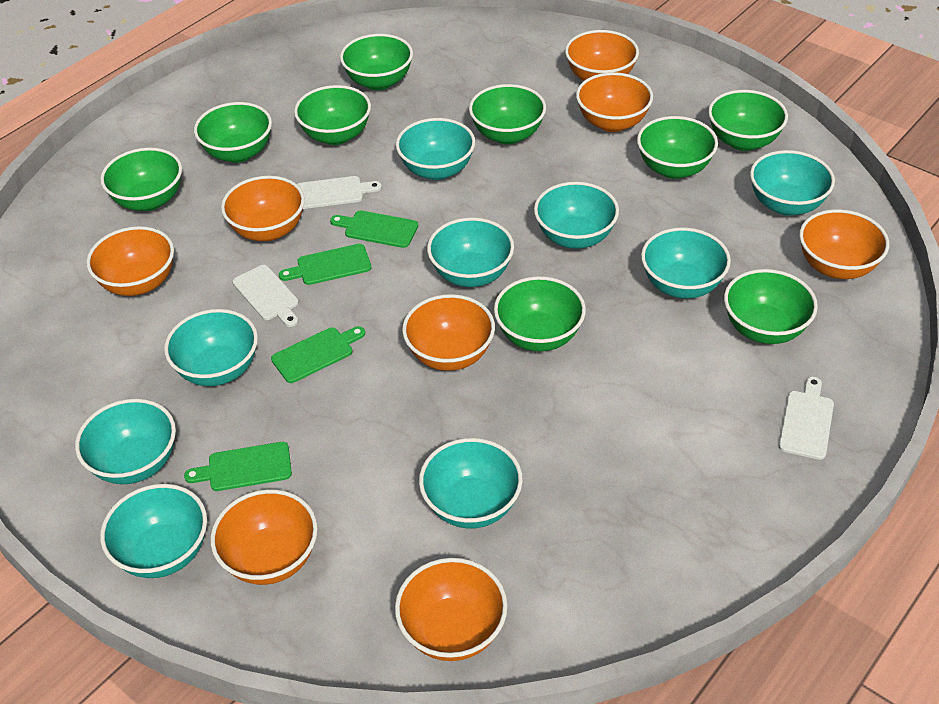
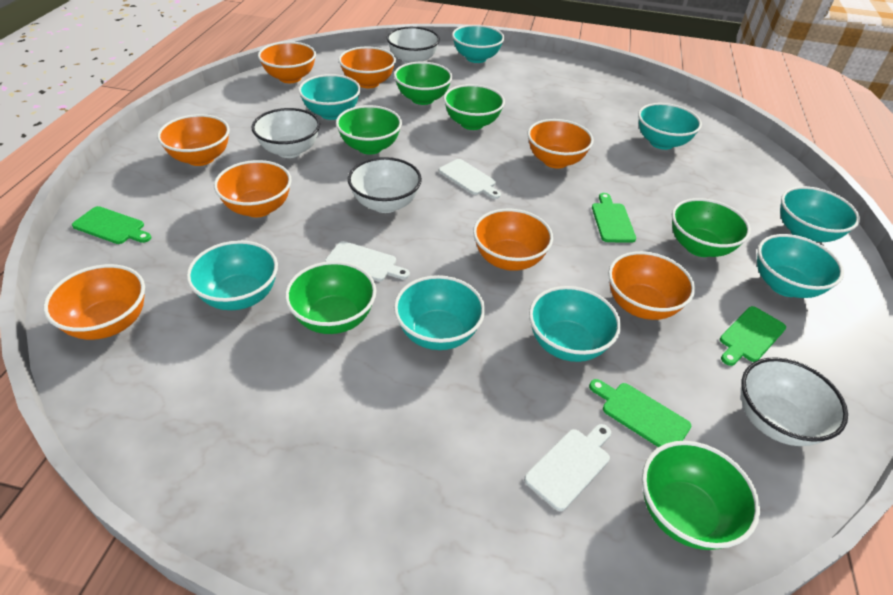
green bowl: [100,148,182,211] [194,102,272,163] [294,85,371,145] [340,34,413,90] [469,84,546,144] [494,276,586,351] [637,116,718,179] [708,90,788,151] [724,269,818,344] = 9 -> [285,261,376,334] [336,105,402,155] [394,62,453,105] [443,84,505,130] [642,441,760,550] [672,198,751,257] = 6
turquoise bowl: [75,399,176,484] [100,484,207,578] [164,309,258,386] [396,118,475,180] [419,438,523,529] [427,217,514,287] [534,182,619,249] [641,228,731,299] [750,150,835,216] = 9 -> [186,240,278,310] [298,74,361,120] [394,275,485,350] [452,25,504,63] [529,286,621,362] [638,103,702,150] [757,234,844,298] [780,186,860,242] = 8
white bowl: none = 0 -> [252,108,320,158] [348,157,422,213] [386,27,440,64] [741,357,848,446] = 4

